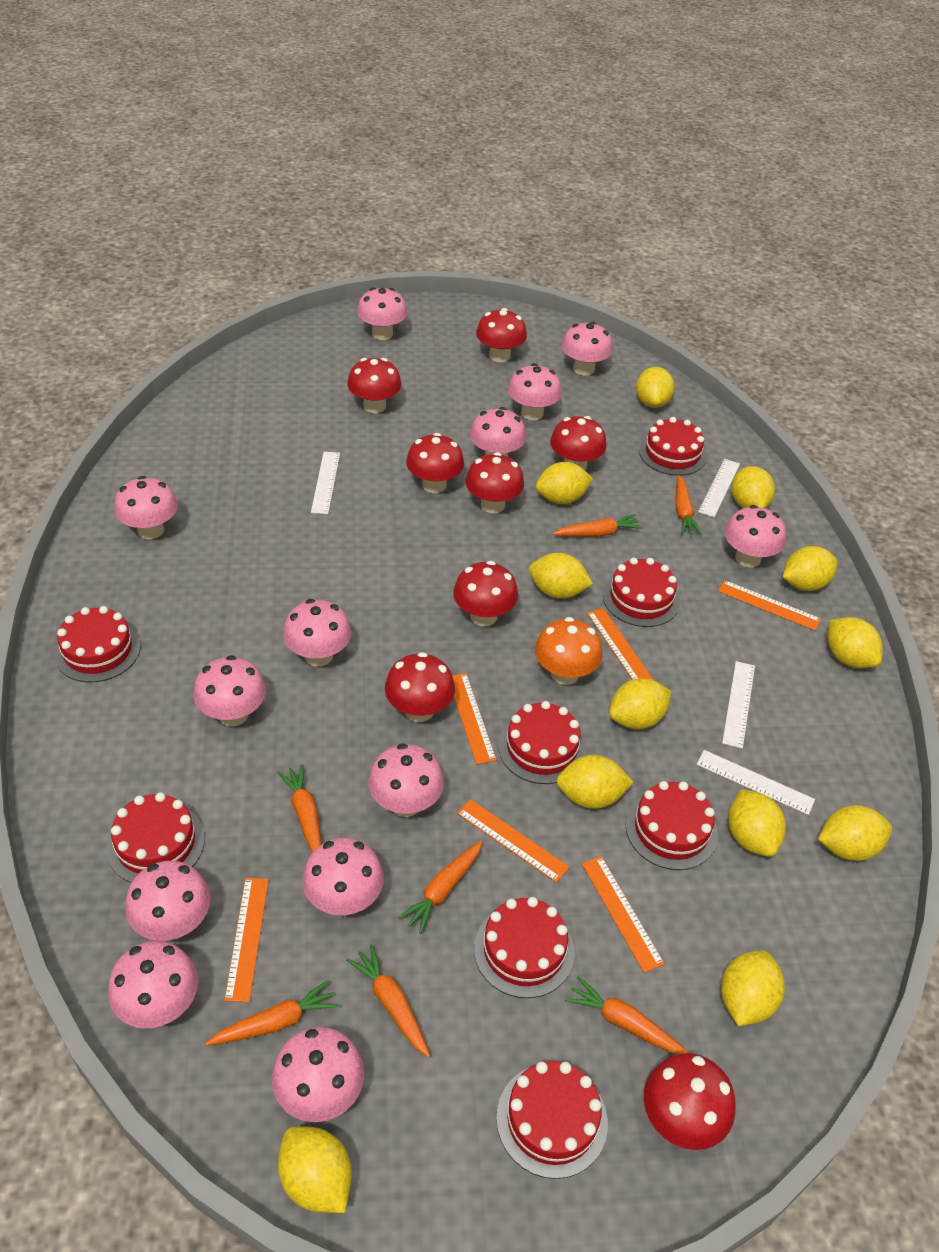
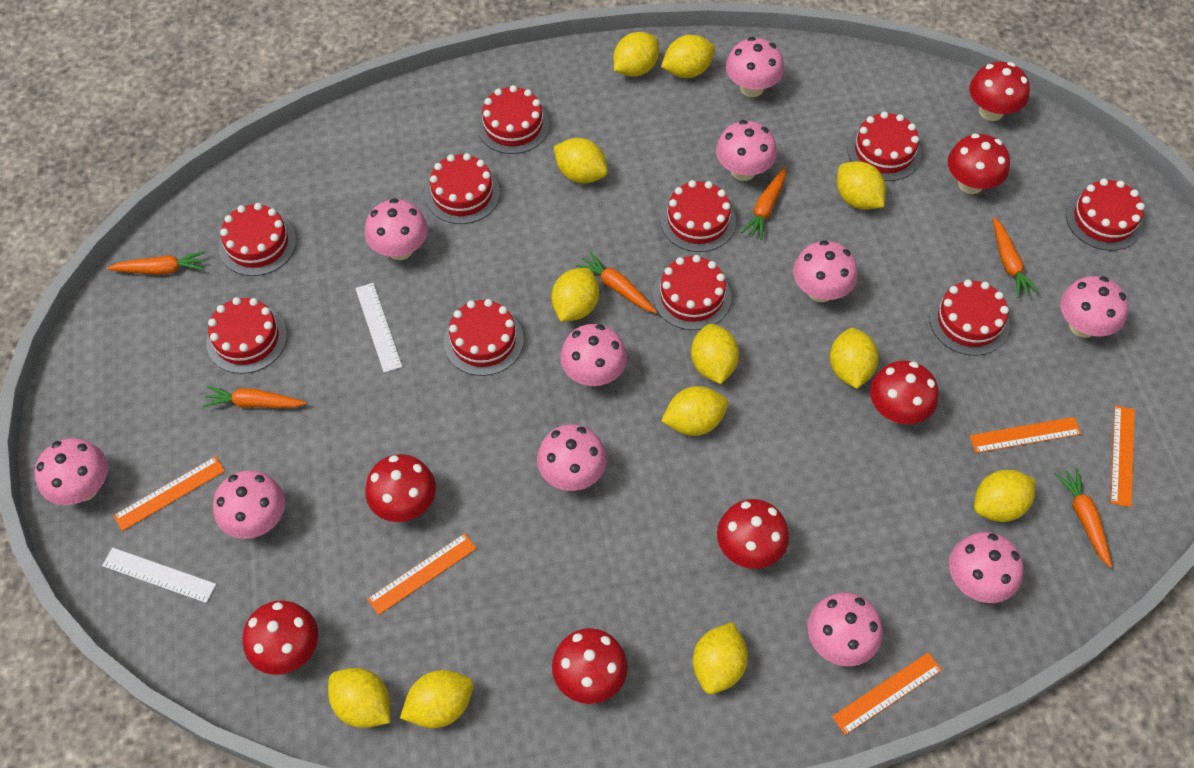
orange carrot: [205,980,339,1046] [277,764,322,852] [347,944,430,1058] [398,840,483,934] [553,514,643,537] [565,976,689,1055] [675,475,702,535] = 7 -> [107,251,205,275] [203,386,307,408] [576,251,657,313] [741,167,786,240] [993,217,1039,298] [1055,468,1112,568] = 6
orange mushroom: [535,617,603,685] = 1 -> none = 0
orange ruler: [224,878,269,1002] [452,673,497,765] [457,799,569,883] [582,856,665,973] [587,608,653,680] [718,580,821,631] = 6 -> [113,456,225,531] [367,533,477,615] [832,652,942,735] [970,417,1081,453] [1110,405,1135,507] = 5
pink mushroom: [108,941,198,1028] [114,476,178,539] [125,861,211,941] [194,655,266,726] [272,1027,364,1122] [283,599,351,667] [302,838,384,915] [357,287,407,340] [368,743,444,817] [470,407,526,457] [508,363,562,420] [562,322,613,376] [724,505,786,567] = 13 -> [35,438,108,505] [213,470,285,539] [365,198,428,260] [537,424,607,491] [560,324,627,386] [716,120,777,181] [726,37,784,97] [793,240,858,302] [808,592,883,666] [949,532,1023,603] [1060,276,1128,338] = 11
red cake: [54,606,141,682] [107,792,205,883] [474,897,575,998] [496,1061,608,1179] [498,701,586,784] [603,558,680,627] [626,781,718,870] [639,417,707,476] = 8 -> [206,297,287,374] [219,203,296,276] [425,153,500,224] [444,299,524,376] [477,85,550,154] [653,255,731,330] [660,180,736,252] [848,111,921,181] [929,279,1010,356] [1066,178,1145,251] = 10
red mushroom: [347,358,402,413] [385,652,455,722] [406,433,464,493] [453,561,518,626] [465,452,524,513] [476,308,527,362] [550,416,607,470] [644,1053,736,1150] = 8 -> [242,601,318,675] [365,454,436,522] [552,628,628,704] [717,499,789,569] [870,360,938,424] [948,133,1010,194] [969,62,1030,121] = 7
white ruler: [311,452,340,514] [696,750,815,815] [698,459,740,517] [722,661,755,749] = 4 -> [102,548,216,603] [355,283,402,373] = 2

